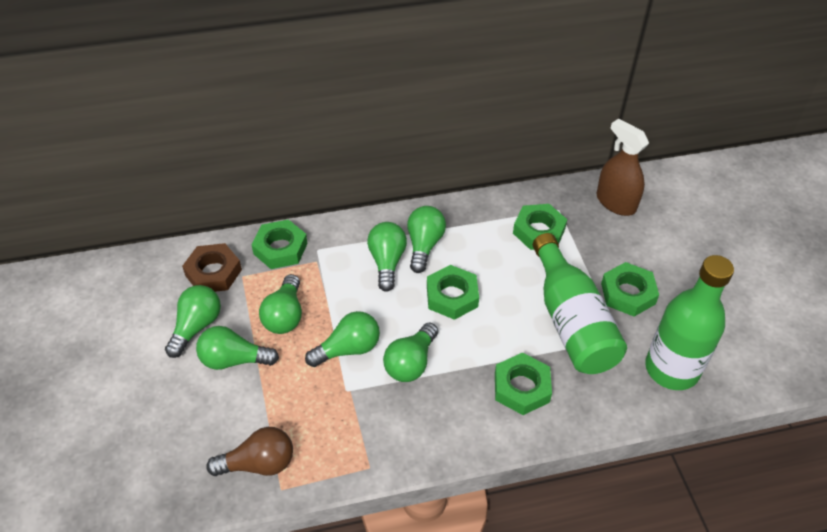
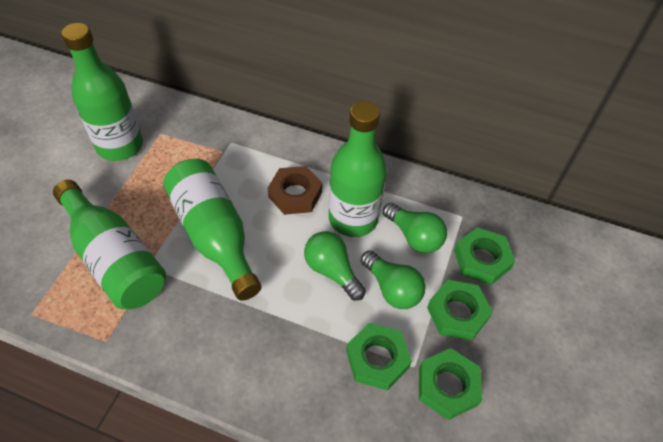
brown light bulb: [206,427,293,476] = 1 -> none = 0
brown spray bottle: [597,119,649,216] = 1 -> none = 0
green bottle: [533,233,627,374] [645,255,734,390] = 2 -> [53,180,166,309] [62,23,143,161] [163,159,262,301] [329,101,387,237] = 4
green light bulb: [165,285,221,358] [196,326,279,370] [259,274,302,334] [305,311,380,367] [367,222,407,292] [383,323,438,382] [407,206,446,273] = 7 -> [304,231,366,301] [361,250,426,309] [383,203,447,253] = 3
green nut: [251,219,308,269] [427,265,479,320] [495,353,552,415] [513,204,567,250] [601,262,659,317] = 5 -> [346,323,412,390] [419,348,482,420] [427,280,493,341] [454,227,515,285] = 4

